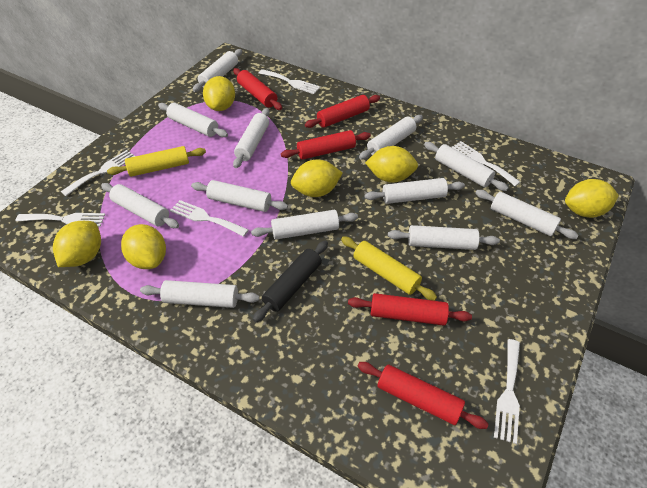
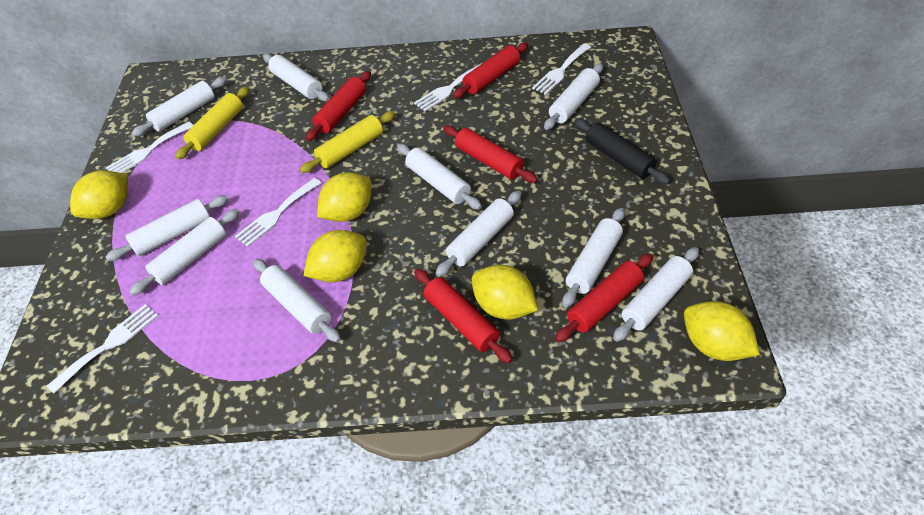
white fork: [16,213,105,227] [61,150,135,196] [170,200,249,237] [259,69,320,94] [452,141,520,186] [494,339,520,444] = 6 -> [47,304,158,393] [106,121,193,173] [235,178,321,247] [414,63,482,111] [532,44,591,95] = 5
white rolling pin: [101,183,179,228] [140,280,260,308] [158,103,228,137] [191,180,288,212] [193,49,242,92] [233,108,270,168] [251,210,358,240] [359,115,423,160] [365,178,465,204] [388,225,500,250] [424,142,508,191] [475,190,579,239] = 12 -> [106,195,228,261] [129,209,240,295] [132,77,227,137] [253,259,341,342] [263,53,330,101] [397,144,482,210] [436,191,522,277] [544,63,603,130] [562,208,625,308] [613,247,699,342] = 10
yellow lemon: [53,221,101,267] [121,224,166,269] [203,76,235,111] [291,160,343,197] [365,146,418,183] [565,179,619,218] = 6 -> [70,170,128,219] [304,230,367,282] [317,172,372,222] [472,265,538,320] [684,301,760,361] = 5

